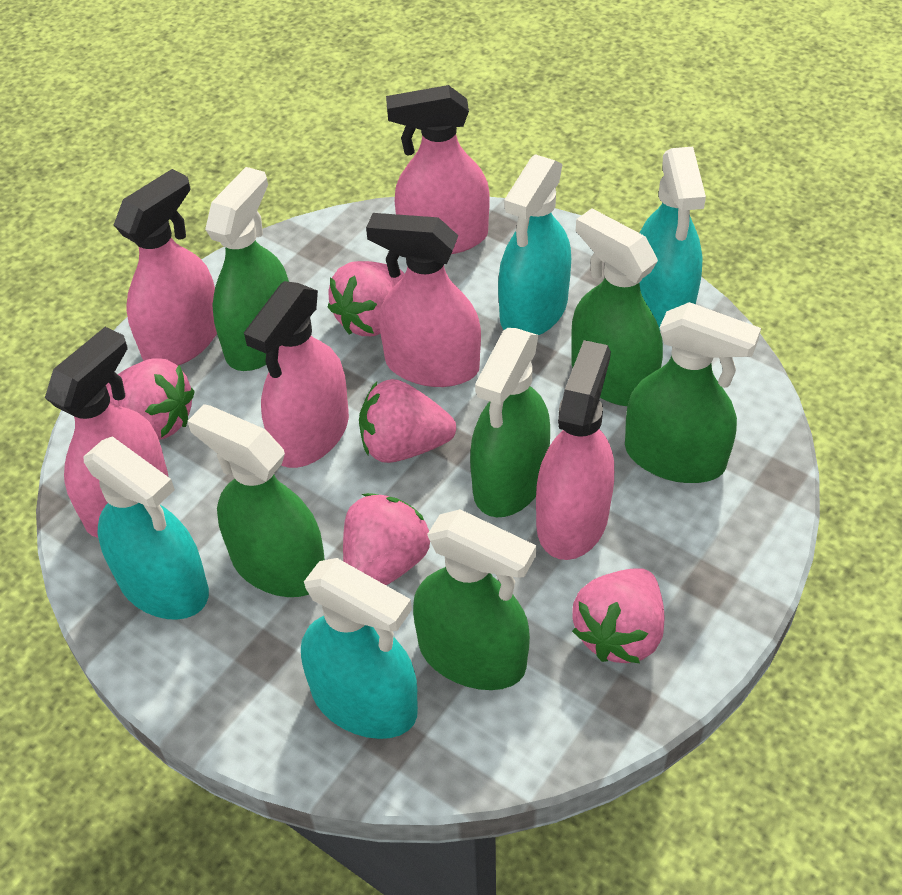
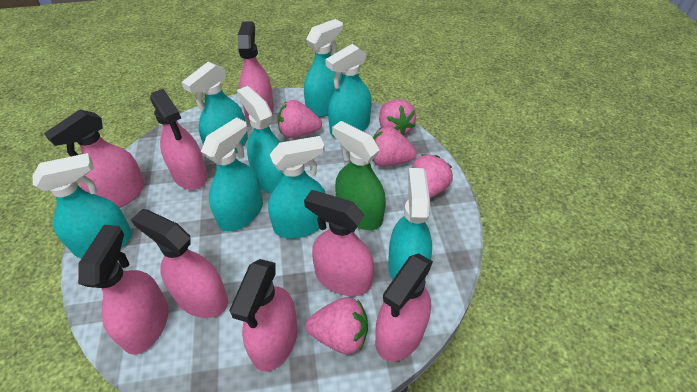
green spray bottle: [188,404,325,597] [205,167,289,371] [413,509,536,690] [470,328,550,517] [571,209,663,406] [625,302,761,483] = 6 -> [332,121,386,230] = 1
pink spray bottle: [45,327,169,538] [114,169,217,366] [244,281,349,468] [366,213,481,387] [386,85,490,254] [536,340,614,560] = 6 -> [44,110,145,208] [78,225,168,355] [131,209,228,318] [150,89,208,190] [229,259,298,371] [238,21,274,121] [304,190,374,296] [375,253,433,362] = 8
turquoise spray bottle: [83,436,209,620] [301,558,418,739] [498,154,571,335] [640,147,706,329] = 4 -> [32,153,132,259] [182,62,248,153] [201,117,263,231] [237,86,282,194] [268,136,326,238] [304,19,343,117] [325,44,372,138] [388,168,432,281] = 8

